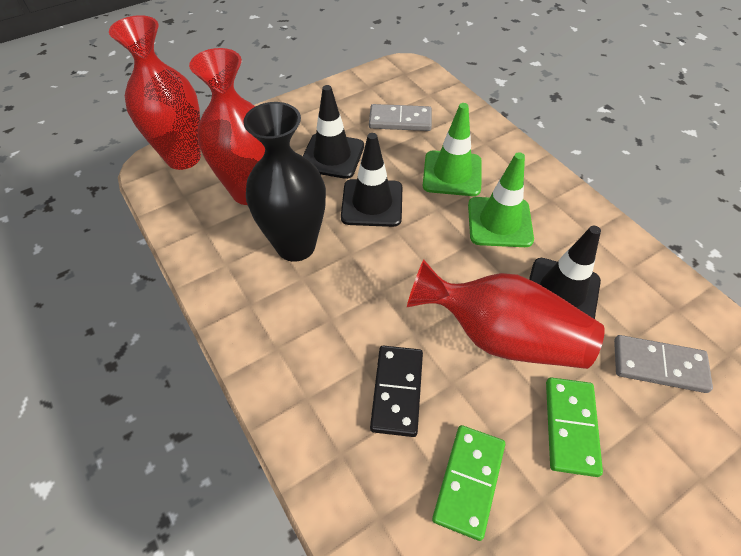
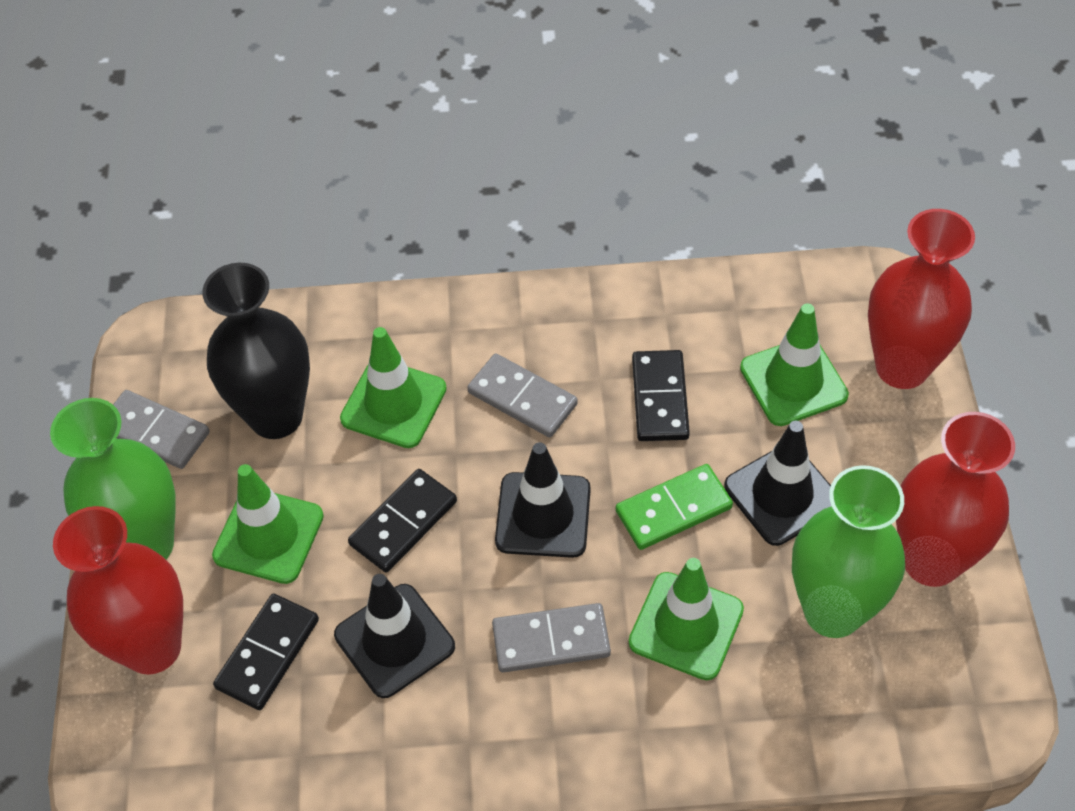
black domino: [370,346,423,437] = 1 -> [213,594,319,710] [348,469,457,573] [632,350,690,441] = 3
green domino: [432,425,505,541] [546,377,603,477] = 2 -> [616,464,733,550] = 1
green traffic cone: [423,103,482,196] [468,152,534,247] = 2 -> [212,464,324,584] [340,327,447,448] [629,558,744,680] [740,303,849,426] = 4
green vase: none = 0 -> [50,398,176,559] [792,465,905,638] = 2
grey domino: [369,104,432,131] [614,335,713,393] = 2 -> [113,390,210,469] [467,354,578,437] [492,603,611,673] = 3

